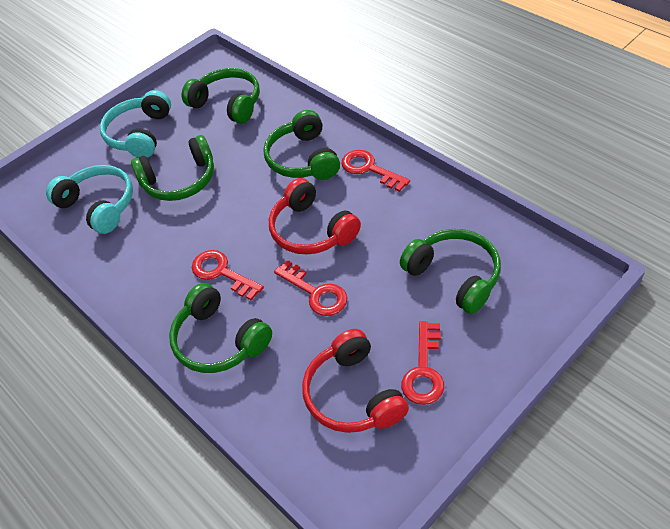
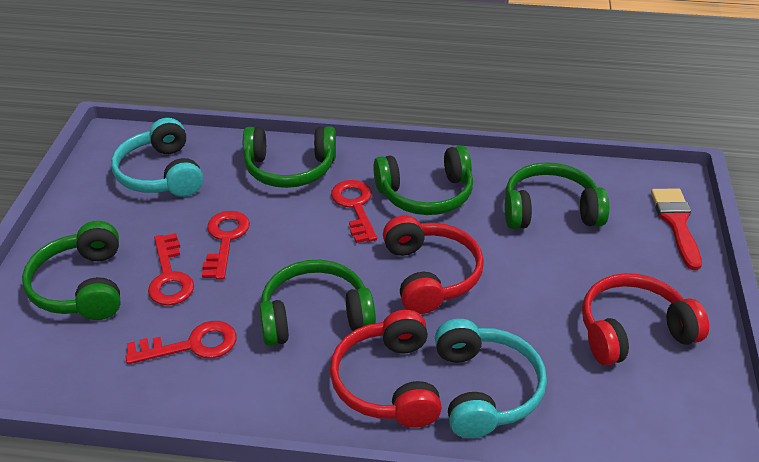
red brush: none = 0 -> [651,188,702,270] = 1
red headphones: [269,178,361,255] [302,329,409,433] = 2 -> [330,310,442,427] [383,215,484,314] [582,273,709,366] = 3

